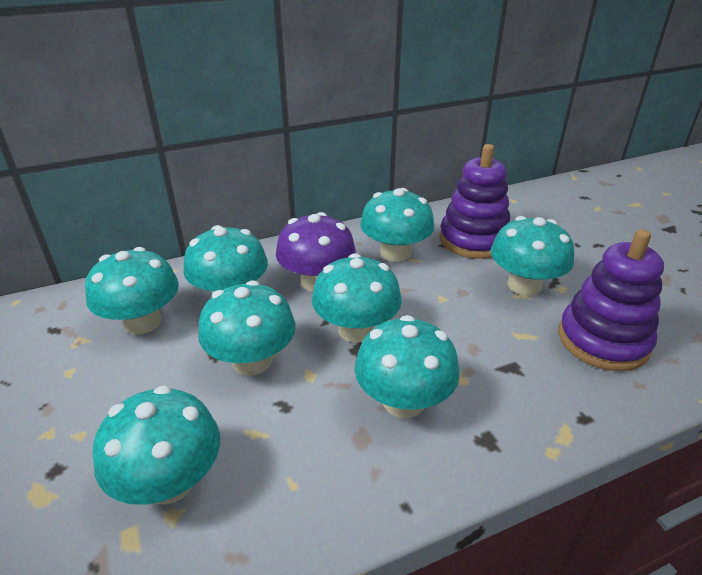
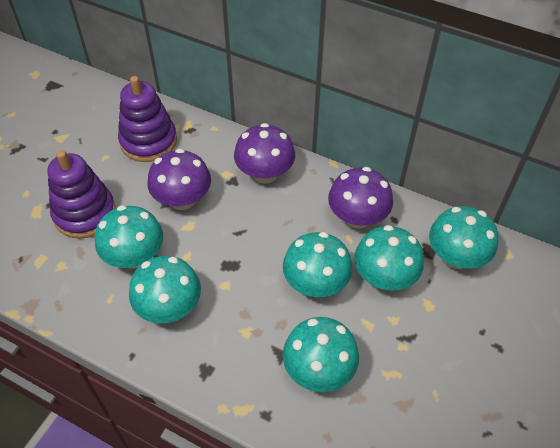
purple mushroom: [276,212,356,292] = 1 -> [148,149,211,210] [234,123,295,184] [328,167,393,229] = 3
turquoise mushroom: [85,247,179,335] [92,385,220,505] [183,225,268,292] [198,280,296,376] [312,253,402,343] [354,315,460,418] [360,188,435,262] [490,216,574,296] = 8 -> [95,205,163,268] [129,256,201,323] [283,232,353,297] [283,317,359,392] [354,225,424,290] [429,206,498,269] = 6

